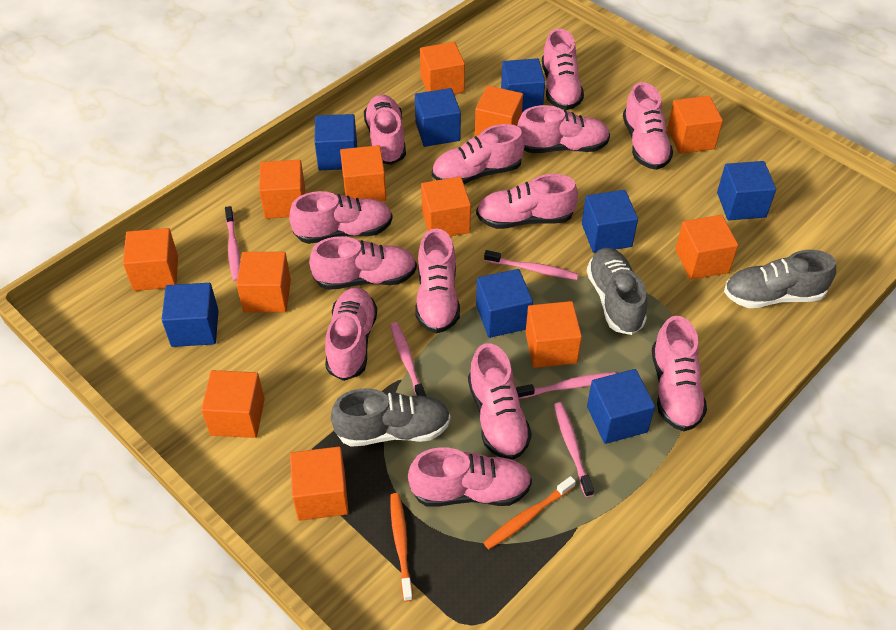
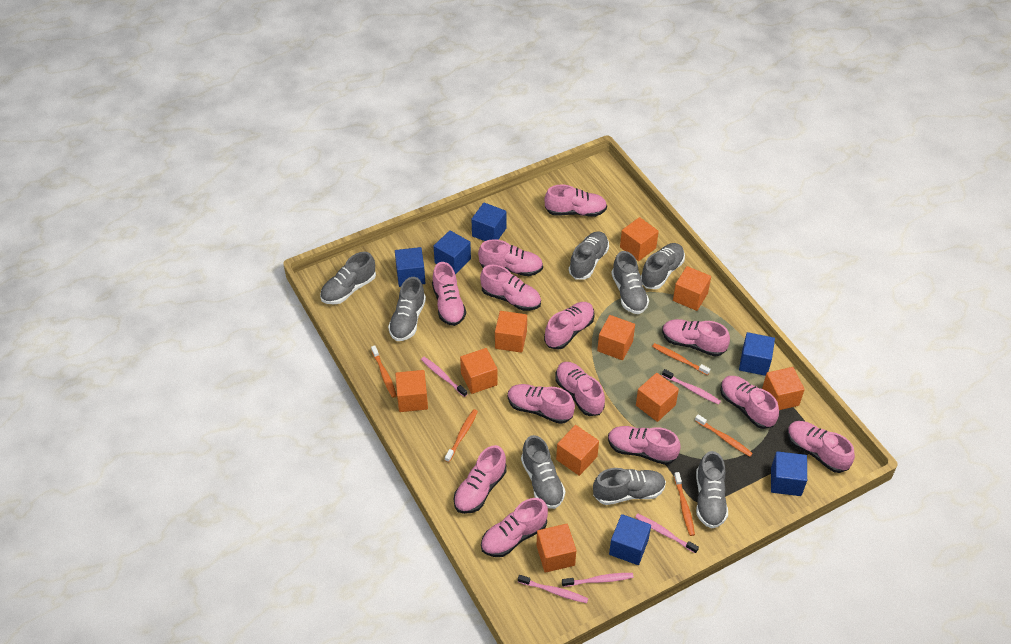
blue cube: [162,283,219,347] [315,114,357,170] [415,88,461,147] [476,269,533,338] [501,58,545,112] [582,190,638,253] [587,369,655,444] [717,161,776,220] = 8 -> [395,247,425,287] [434,230,471,274] [471,203,506,241] [609,514,651,565] [739,332,775,376] [771,451,807,496] = 6
grey shoe: [331,388,451,447] [587,248,647,335] [724,250,836,308] = 3 -> [320,252,376,305] [388,277,426,341] [521,435,565,509] [569,231,609,279] [593,468,666,505] [611,251,649,314] [641,243,685,289] [696,451,728,528] = 8
orange cube: [123,228,178,291] [201,370,265,438] [236,252,291,313] [259,160,305,219] [290,447,349,521] [340,145,386,202] [420,42,465,94] [421,177,471,236] [475,85,523,136] [525,301,582,368] [667,96,723,154] [675,215,738,280] = 12 -> [395,370,428,412] [460,348,498,394] [495,311,527,353] [536,524,576,573] [556,425,599,476] [597,315,635,360] [620,217,659,261] [636,373,679,422] [673,266,711,311] [762,367,805,410] = 10
orange toothbrush: [391,493,413,602] [484,476,576,549] = 2 -> [371,345,397,398] [445,409,478,462] [652,343,710,375] [674,472,695,536] [695,414,753,457] = 5

